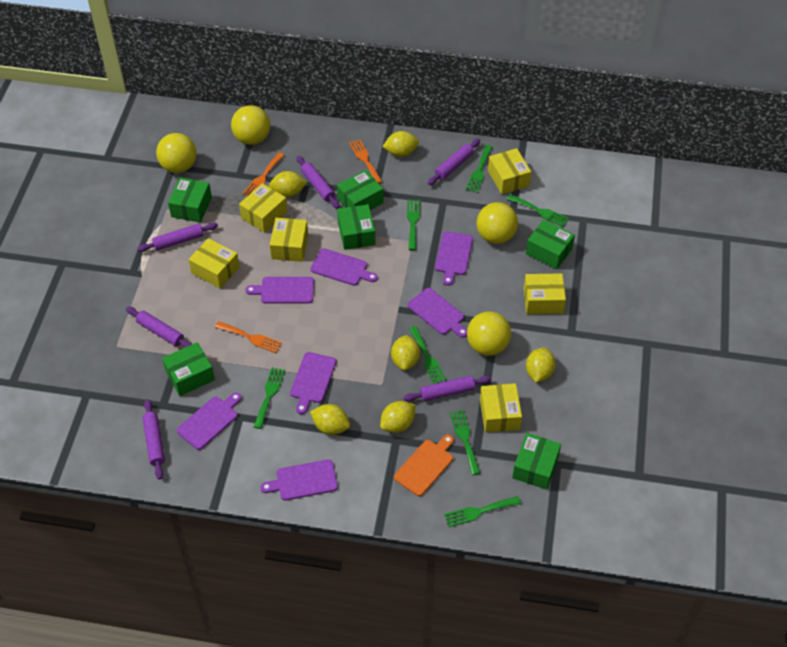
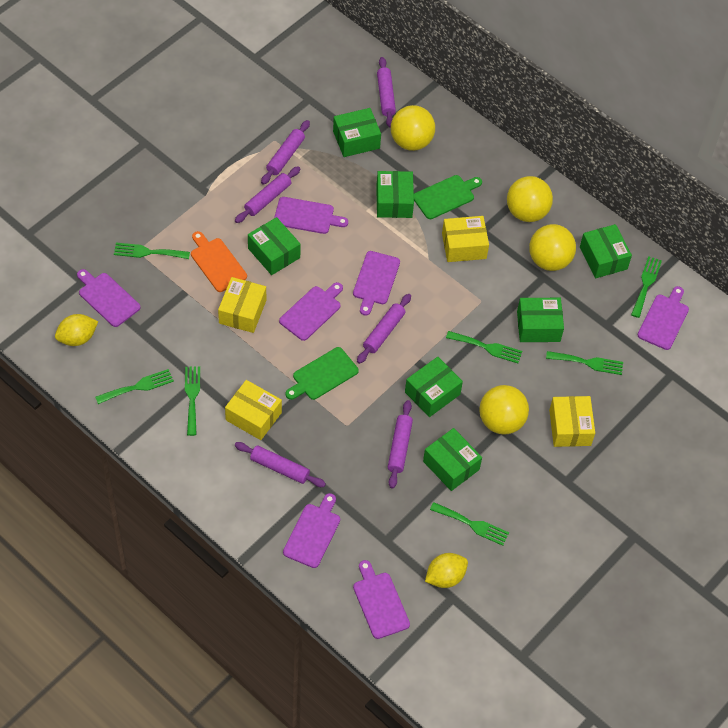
green box: [162,342,215,396] [168,177,212,223] [337,170,384,210] [337,204,375,250] [512,433,561,490] [526,220,575,269] = 6 -> [248,217,301,275] [333,108,381,157] [376,171,414,218] [405,357,463,417] [423,428,482,491] [517,298,564,342] [580,224,632,278] = 7
green cutting board: none = 0 -> [285,347,359,400] [414,175,482,219] = 2
orange fork: [215,321,282,353] [243,153,284,196] [349,139,382,184] = 3 -> none = 0
yellow box: [188,238,240,289] [239,183,287,233] [270,218,308,262] [480,383,522,433] [488,148,531,194] [524,273,566,314] = 6 -> [218,277,266,333] [225,380,282,440] [442,216,489,262] [549,396,595,447] = 4
yellow lemon: [269,171,307,198] [310,404,350,435] [380,401,415,433] [382,131,419,157] [391,335,420,370] [526,347,556,382] = 6 -> [55,314,98,346] [425,553,468,588] = 2

